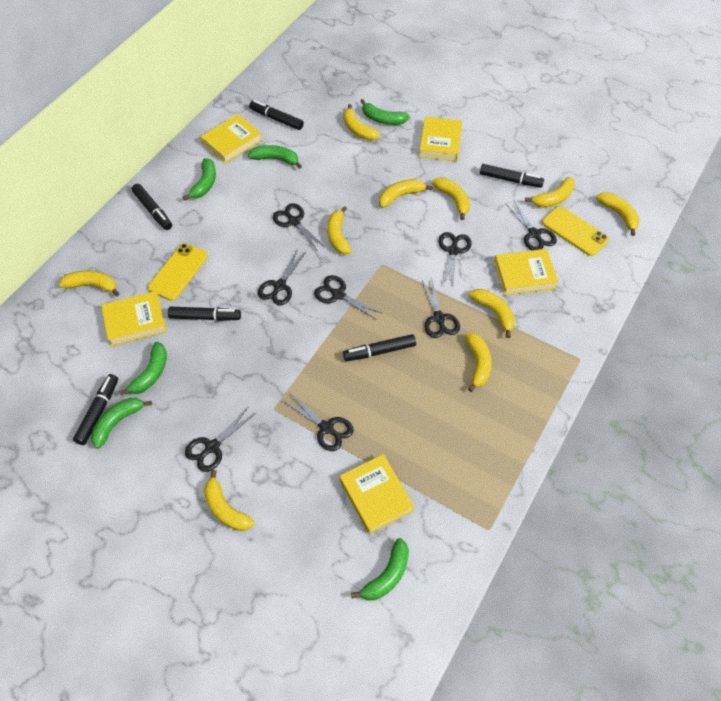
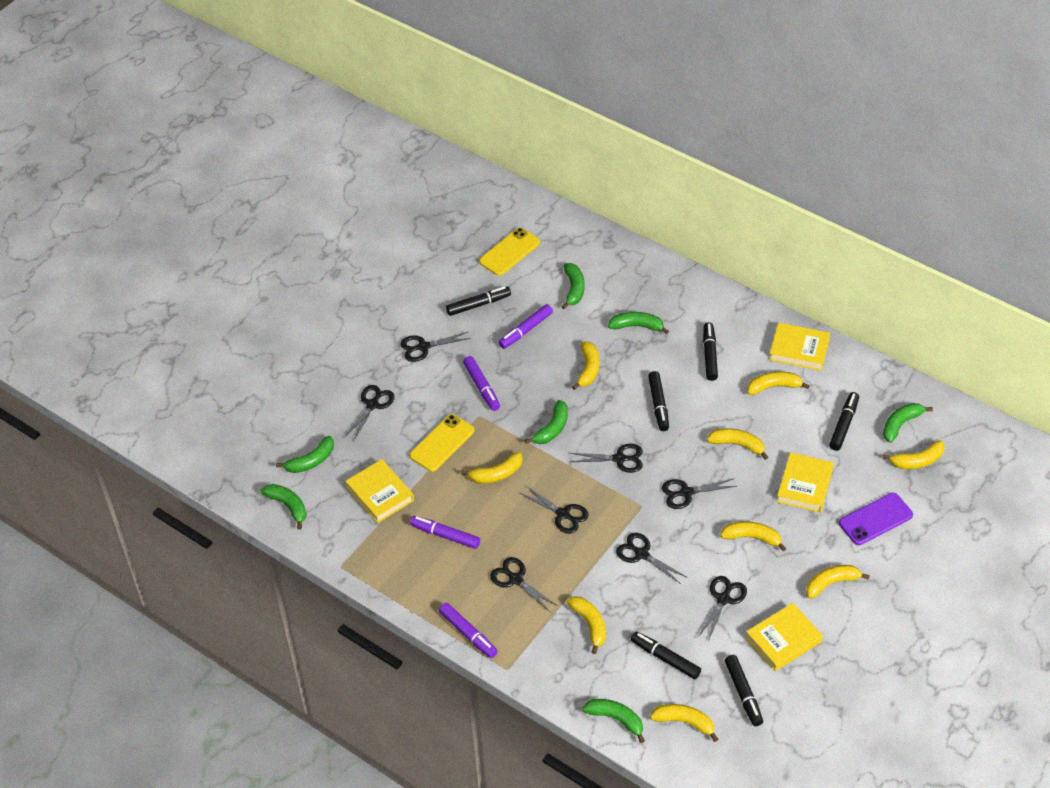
green banana: [91,398,152,449] [119,342,167,395] [183,158,216,201] [248,145,302,169] [351,538,409,600] [360,99,409,125] = 6 -> [260,484,307,530] [276,436,334,473] [525,400,568,444] [561,263,584,309] [582,699,645,743] [608,312,669,334] [883,403,933,443] = 7
purple marker: none = 0 -> [410,516,480,549] [439,603,498,658] [463,356,500,411] [499,304,553,349] = 4
purple phone: none = 0 -> [839,493,913,545] = 1
yellow banana: [59,271,120,296] [204,470,254,531] [327,206,352,254] [343,104,380,140] [379,179,433,208] [432,178,470,220] [465,333,492,392] [469,289,515,338] [525,177,575,208] [596,192,640,236] = 10 -> [461,452,523,484] [566,596,606,654] [572,341,599,390] [650,704,718,742] [707,428,768,460] [720,521,787,552] [747,372,810,395] [806,565,870,599] [883,440,945,469] = 9
yellow book: [101,291,166,346] [201,114,262,163] [340,454,414,534] [419,117,462,161] [494,249,559,295] = 5 -> [345,459,414,523] [746,603,823,671] [769,323,830,371] [777,452,834,513] = 4

